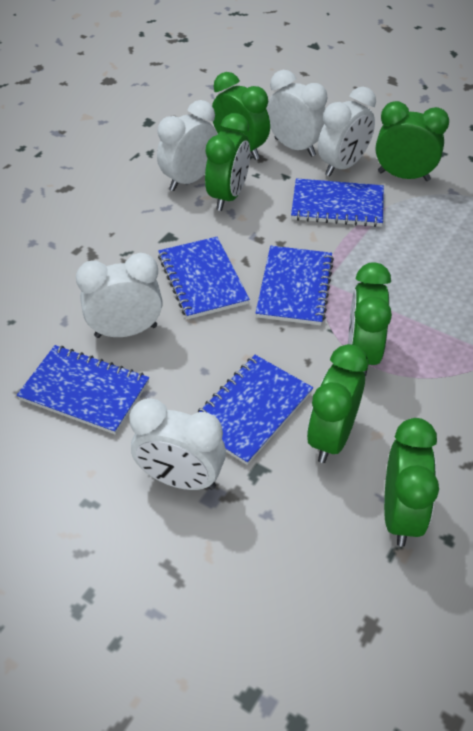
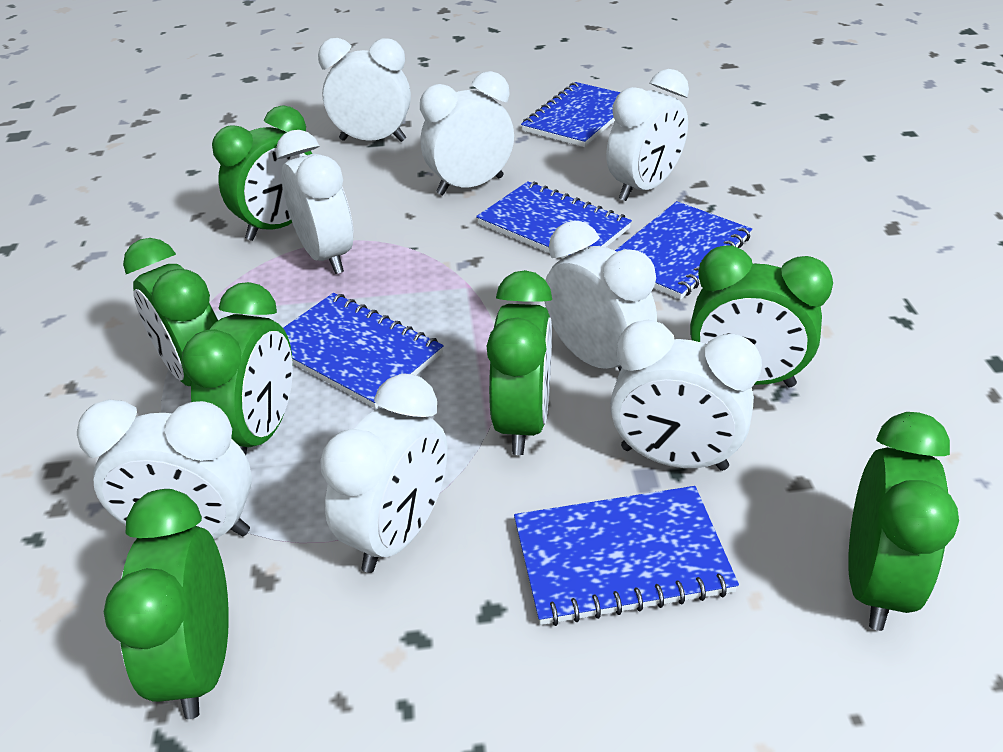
green clock: [205,113,250,211] [212,72,270,160] [307,344,368,463] [348,263,392,376] [376,101,449,181] [384,418,439,547] = 6 -> [104,489,229,719] [123,238,218,386] [181,282,293,455] [212,105,312,241] [486,270,552,455] [690,245,833,387] [848,412,959,631] = 7
white clock: [76,253,163,338] [129,398,226,490] [157,100,217,191] [267,70,328,157] [318,87,376,176] = 5 -> [77,399,252,539] [276,130,353,274] [318,38,411,142] [320,374,448,573] [420,71,514,195] [544,221,657,371] [606,69,689,201] [610,320,762,471] = 8

